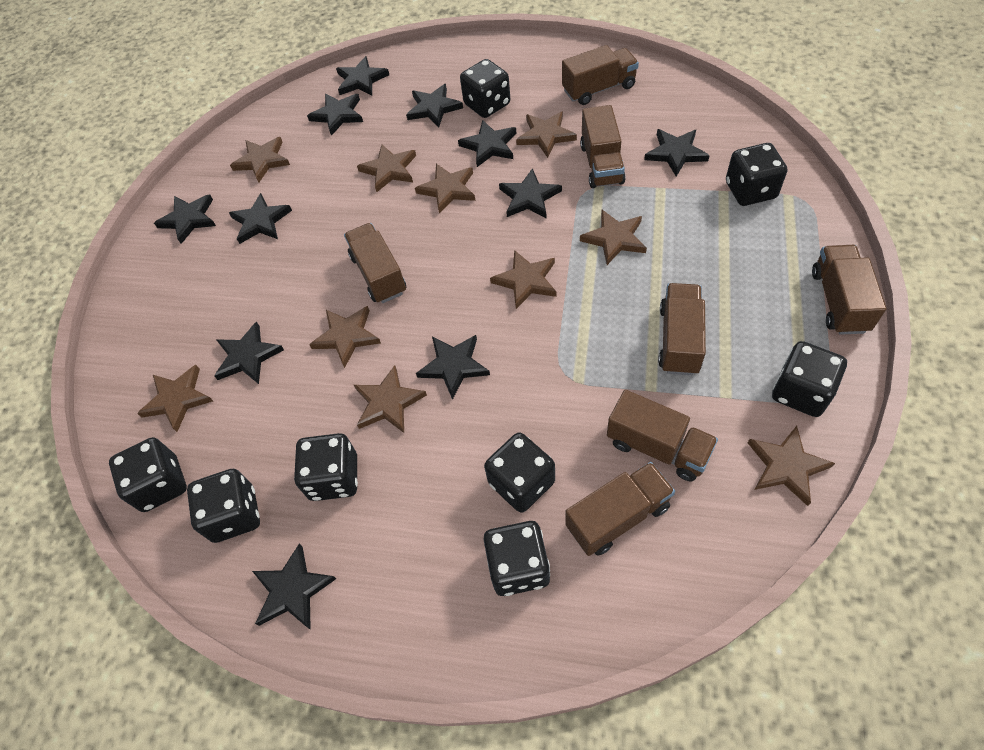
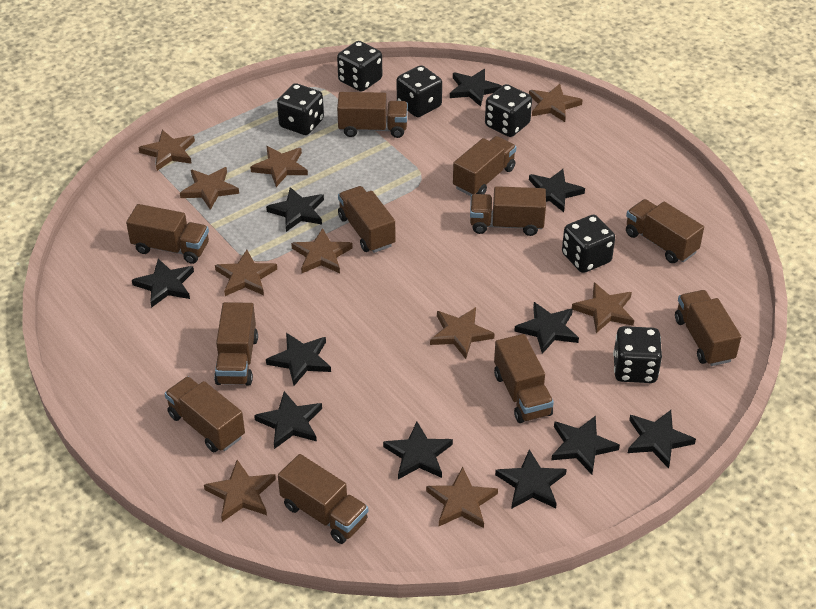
black dice: [109,437,187,512] [187,469,260,543] [294,433,358,501] [460,59,510,118] [483,521,550,596] [484,432,555,513] [726,143,787,206] [772,341,847,417] = 8 -> [277,83,324,135] [337,41,382,92] [397,65,442,117] [485,84,532,137] [562,215,615,273] [613,326,662,383] = 6
brown truck: [344,223,406,303] [562,45,639,105] [565,462,675,556] [580,105,626,188] [607,390,718,482] [658,283,706,375] [812,245,886,335] = 7 -> [126,204,209,264] [165,377,245,452] [214,302,258,386] [278,454,368,544] [337,92,408,138] [338,186,395,253] [453,136,516,196] [470,186,546,236] [494,334,554,423] [626,199,704,263] [675,290,741,366] = 11

